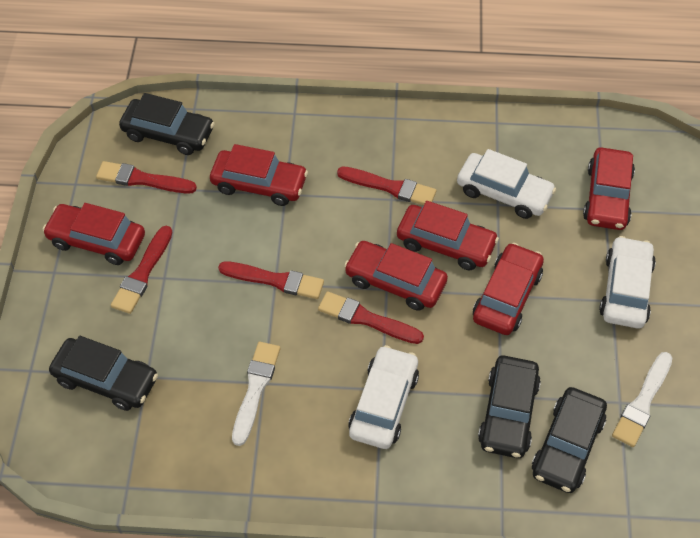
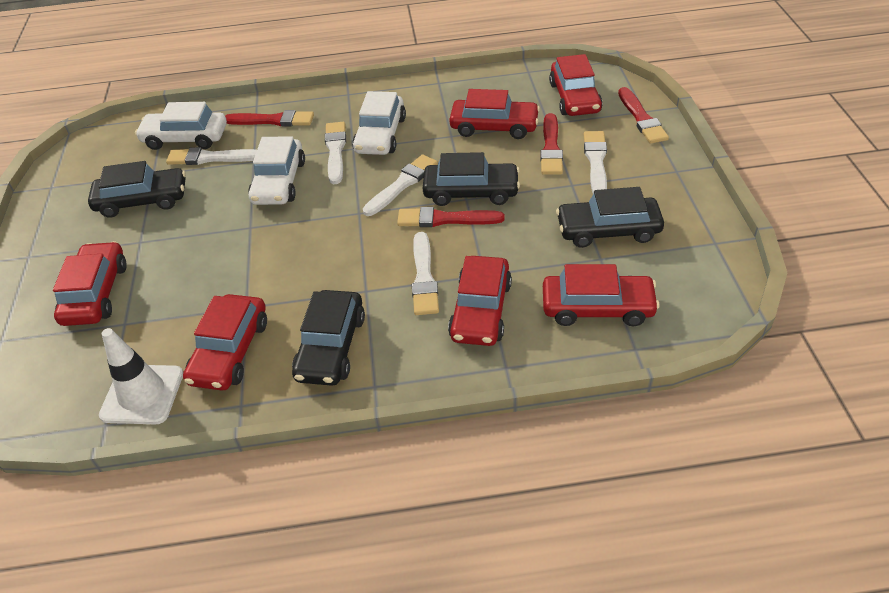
red brush: [96,161,197,193] [111,226,173,314] [218,261,324,299] [318,291,424,344] [337,166,436,205] = 5 -> [225,110,314,127] [397,207,504,227] [540,113,563,175] [618,87,669,144] = 4
white brush: [232,342,280,446] [612,352,672,447] = 2 -> [166,147,257,165] [325,122,346,184] [363,155,438,216] [412,232,439,315] [584,131,607,194] = 5
white traffic cone: none = 0 -> [99,328,183,425] = 1

